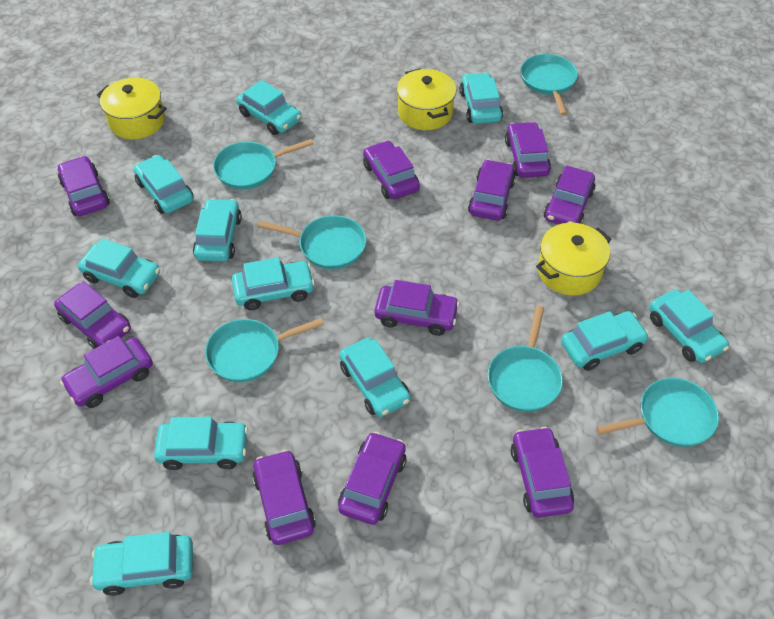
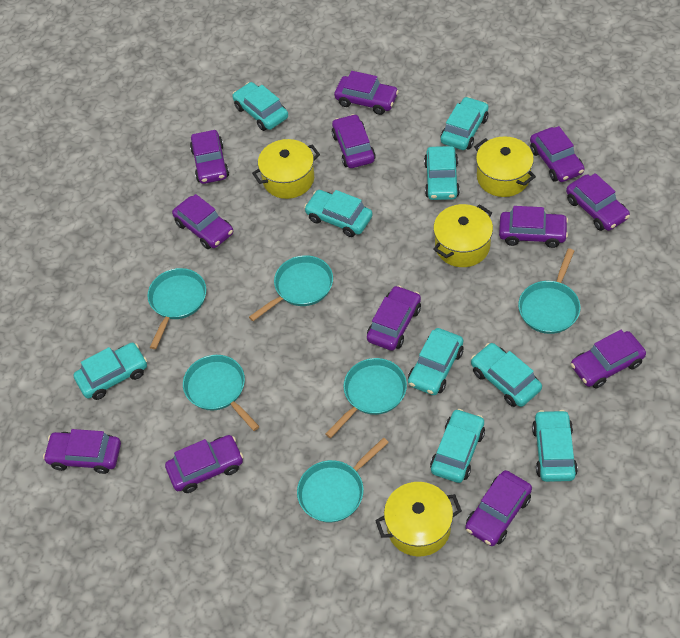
purple car: [54,281,131,349] [58,156,110,216] [60,336,153,408] [252,450,316,545] [338,432,406,525] [363,140,420,199] [375,280,460,336] [468,159,516,221] [505,121,551,178] [511,427,574,518] [544,165,595,225] = 11 -> [43,429,121,474] [165,435,243,493] [172,194,233,249] [190,130,229,184] [332,114,376,168] [334,71,399,115] [367,285,421,351] [465,470,532,546] [499,206,568,248] [530,126,585,182] [566,173,630,231] [571,330,646,388] = 12
turquoise car: [78,238,160,298] [90,532,193,596] [134,155,194,214] [154,417,248,470] [193,198,242,262] [232,257,315,310] [236,80,302,135] [339,338,411,417] [460,72,503,124] [561,311,649,371] [649,290,729,363] = 11 -> [73,343,147,400] [232,82,288,131] [304,190,373,237] [408,328,463,395] [424,146,460,200] [430,409,485,483] [440,97,489,150] [471,343,542,407] [532,410,578,482] = 9
yellow pot: [97,78,167,139] [397,68,456,130] [536,223,611,295] = 3 -> [252,139,320,199] [375,482,462,557] [433,204,493,267] [474,136,536,197] = 4

